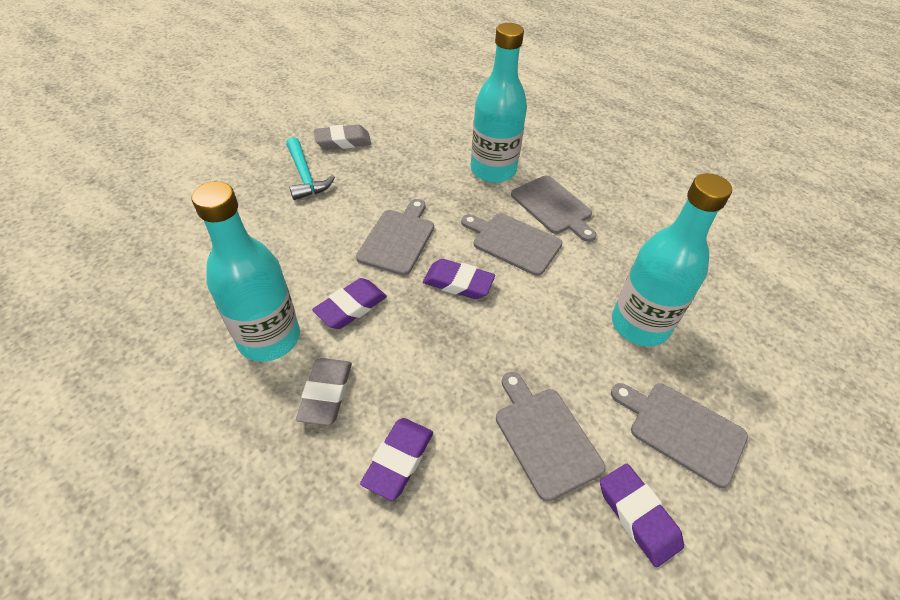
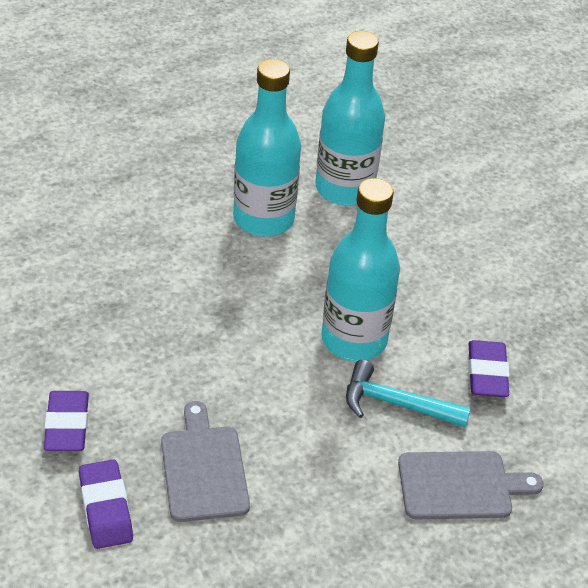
grey cutting board: [356,199,434,276] [461,213,562,276] [496,372,605,501] [511,175,597,242] [611,383,748,488] = 5 -> [161,401,250,522] [398,451,543,519] = 2
grey eraser: [296,358,352,425] [314,124,371,150] = 2 -> none = 0
purple eraser: [312,278,387,329] [360,418,433,501] [423,259,495,299] [600,464,684,567] = 4 -> [44,391,89,451] [79,460,133,549] [468,340,510,397] = 3

